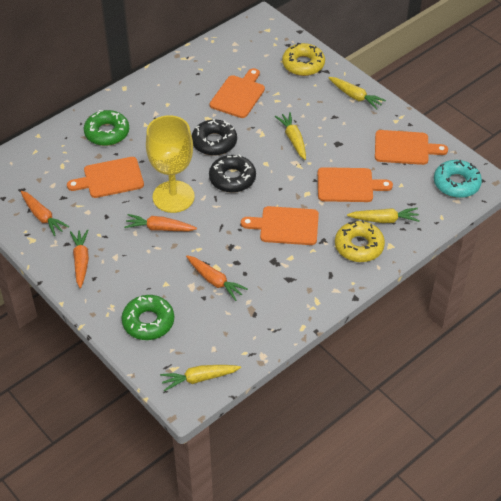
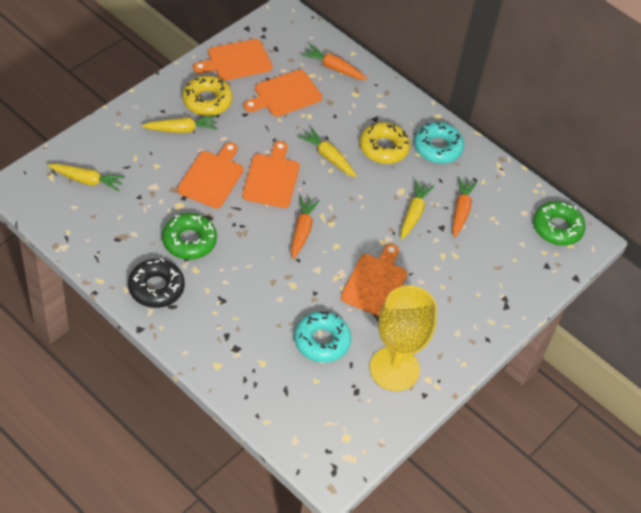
black donut: [192,119,237,156] [209,154,256,193] = 2 -> [128,258,185,308] = 1
orange carrot: [21,191,69,236] [70,229,89,288] [124,214,197,231] [186,255,248,301] = 4 -> [291,196,320,259] [301,45,367,80] [452,177,477,238] = 3
turquoise donut: [434,160,482,198] = 1 -> [294,311,351,362] [414,122,464,164] = 2

